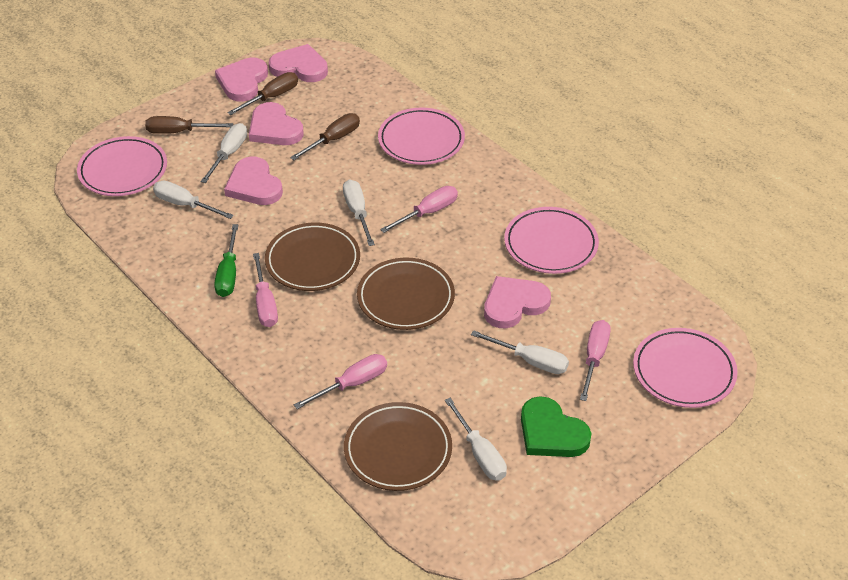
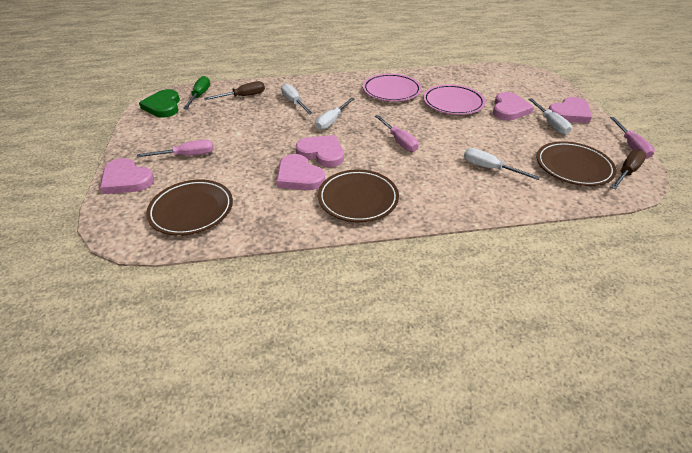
brown screwdriver: [145,116,233,134] [227,72,298,115] [290,113,360,160] = 3 -> [204,81,265,100] [611,150,647,189] = 2
pink plate: [77,136,167,196] [378,108,465,165] [504,207,599,274] [633,328,738,408] = 4 -> [363,74,422,101] [423,84,486,115] = 2
pink screwdriver: [253,253,278,327] [294,354,387,409] [380,186,458,233] [580,320,611,401] = 4 -> [137,140,214,157] [375,115,419,152] [610,117,655,159] = 3
white screwdriver: [153,181,234,219] [201,123,247,183] [343,180,375,246] [445,398,507,481] [471,330,569,374] = 5 -> [281,83,313,115] [315,98,354,130] [464,148,540,180] [528,98,572,135] = 4

